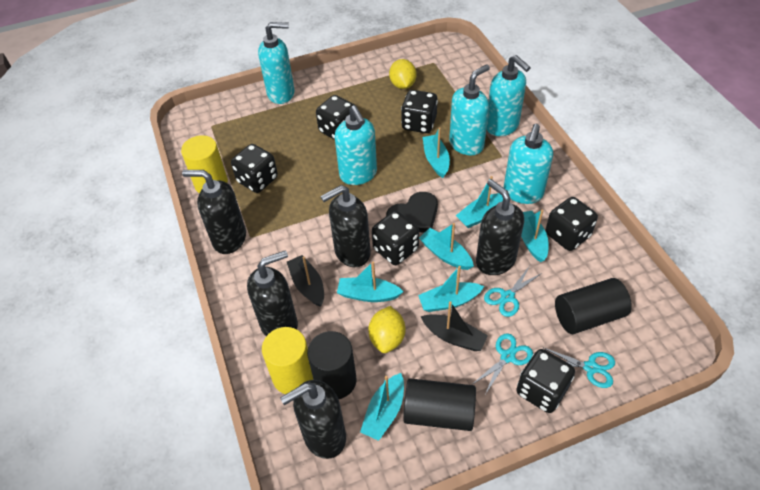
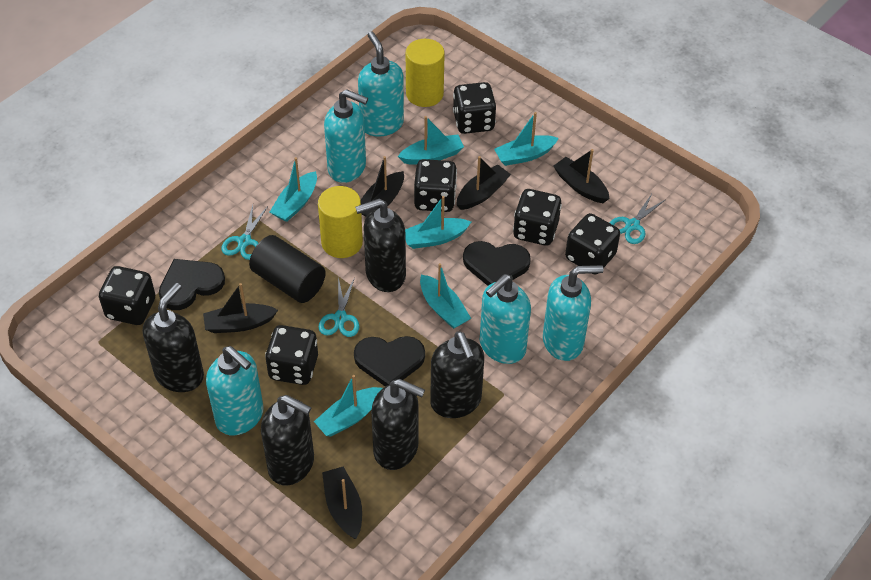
black boat: [287,255,324,307] [421,301,488,351] = 2 -> [203,283,278,333] [322,467,362,539] [361,156,404,217] [456,156,511,210] [553,149,610,203] = 5
black cylinder: [307,331,357,399] [403,378,476,431] [555,278,632,334] = 3 -> [249,235,326,303] = 1
black heart: [386,192,438,233] = 1 -> [159,259,225,310] [354,336,425,387] [463,241,531,286] = 3
turquoise boat: [337,262,403,302] [360,373,404,441] [418,266,484,312] [419,223,474,270] [423,128,450,178] [456,176,503,228] [521,210,549,262] = 7 -> [270,157,317,222] [314,375,383,436] [398,116,464,165] [405,196,471,249] [420,263,471,329] [494,112,559,166] = 6
yellow lemon: [368,306,405,353] [389,59,416,89] = 2 -> none = 0

